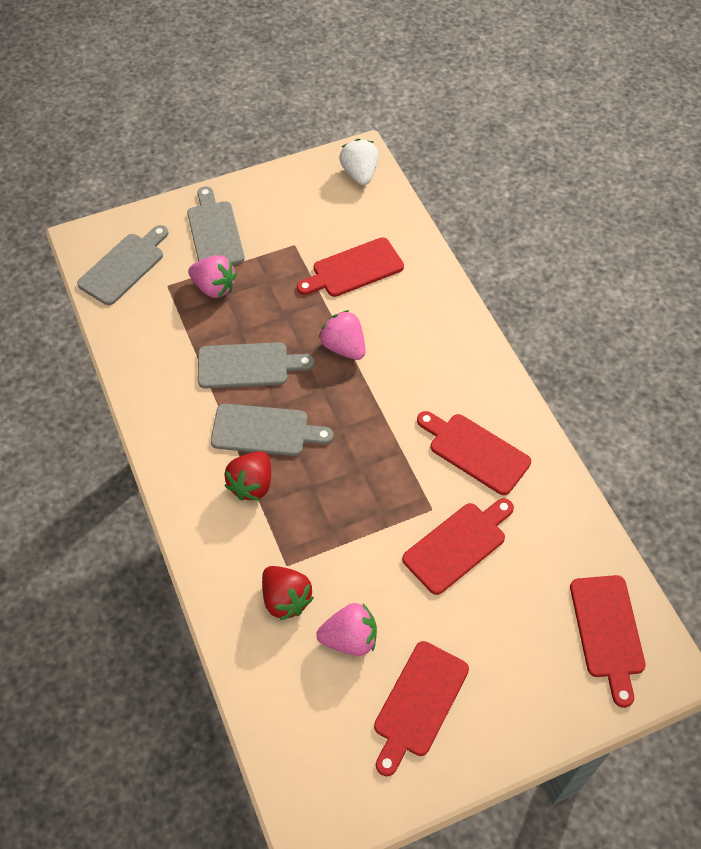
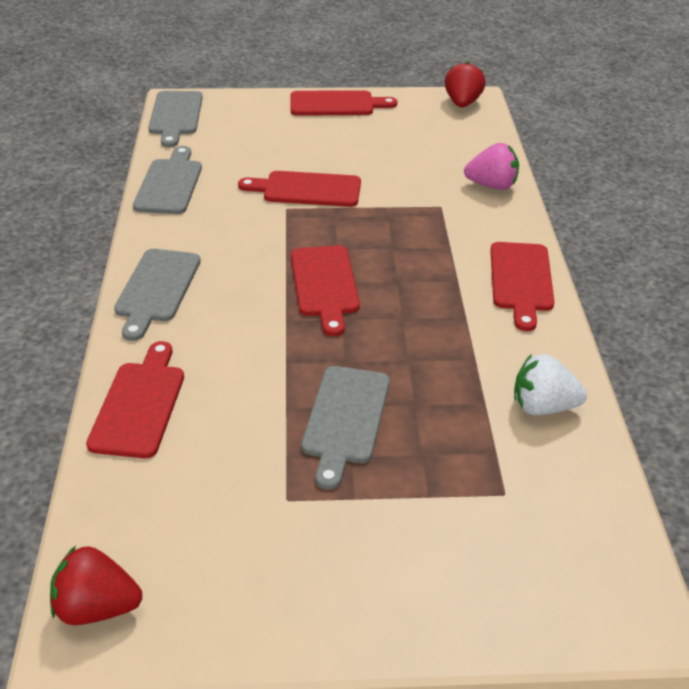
pink strawberry: [188,255,237,298] [316,603,377,656] [319,310,365,360] = 3 -> [464,143,519,190] = 1

